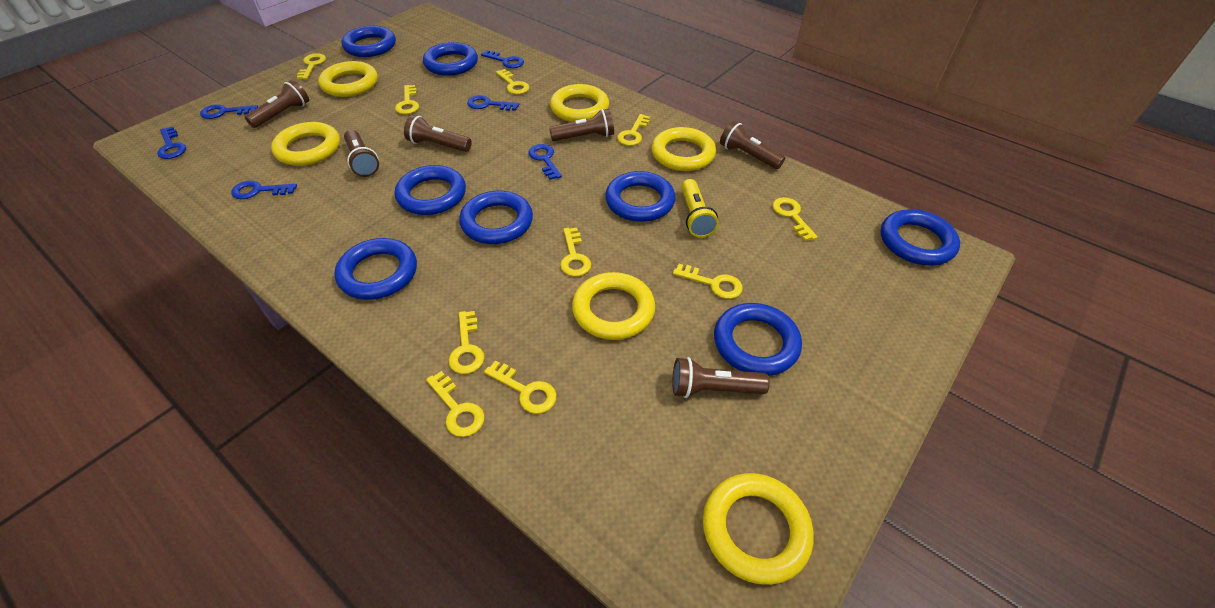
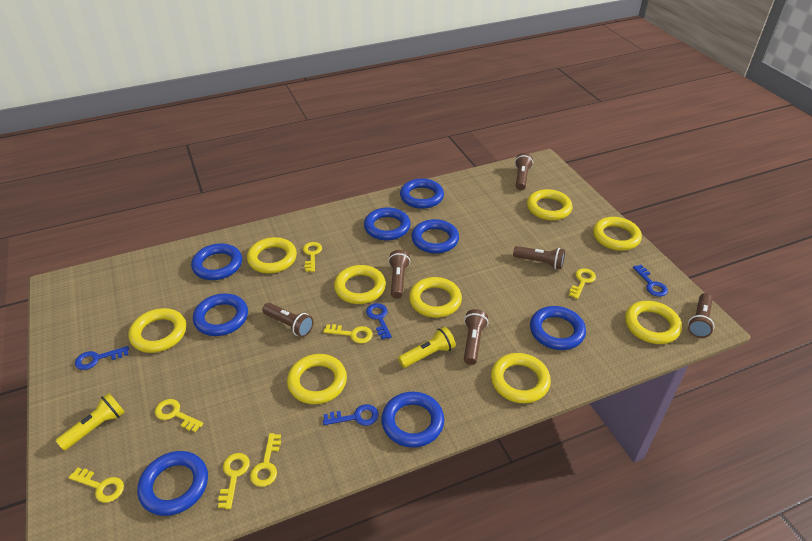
blue key: [157,126,186,159] [200,104,258,119] [231,181,297,199] [467,95,519,111] [481,50,524,68] [529,144,562,180] = 6 -> [75,346,129,370] [323,404,379,426] [366,303,392,339] [633,265,668,297] = 4
yellow flashlight: [681,179,719,238] = 1 -> [55,393,125,450] [398,327,456,368] = 2
yellow key: [297,53,326,80] [395,85,419,114] [426,371,484,437] [449,311,484,374] [484,360,557,414] [496,69,529,94] [560,228,591,276] [617,114,650,146] [673,264,743,299] [772,197,818,241] = 10 -> [69,468,124,503] [155,399,203,432] [218,453,250,509] [250,433,281,487] [303,242,322,272] [323,324,373,344] [569,268,596,299] = 7
yellow ring: [271,122,340,166] [318,61,378,97] [550,84,609,122] [572,272,655,340] [652,127,716,171] [703,473,814,585] = 6 -> [128,308,186,353] [247,237,297,273] [287,354,347,404] [334,265,386,304] [409,277,462,318] [491,353,551,403] [527,189,573,220] [593,217,642,251] [625,301,682,344] = 9

